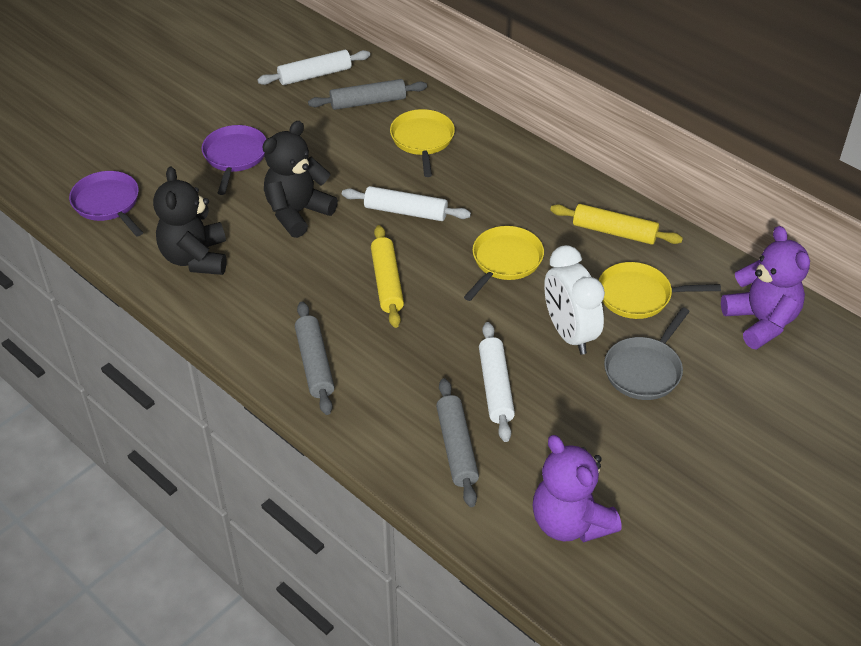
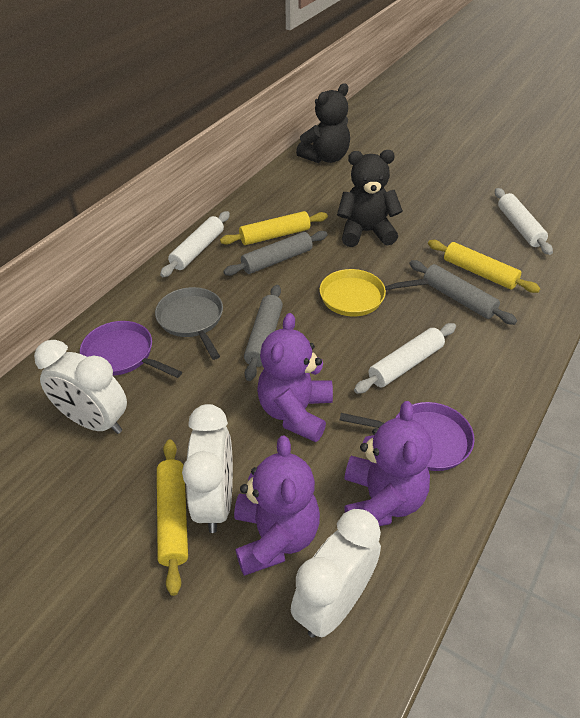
purple teddy bear: [533,435,622,542] [721,226,810,349] = 2 -> [234,435,320,576] [257,313,333,442] [344,401,432,526] = 3
white clock: [544,245,605,355] = 1 -> [34,340,127,434] [182,404,233,533] [291,509,381,638] = 3
yellow pan: [390,109,455,177] [464,226,544,301] [599,262,721,319] = 3 -> [320,269,428,316] = 1
yellow rolling pin: [371,225,404,328] [550,204,683,245] = 2 -> [157,440,188,596] [220,211,328,245] [428,240,541,293] = 3

